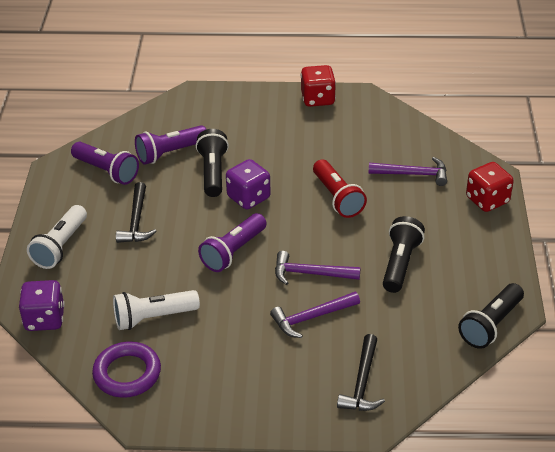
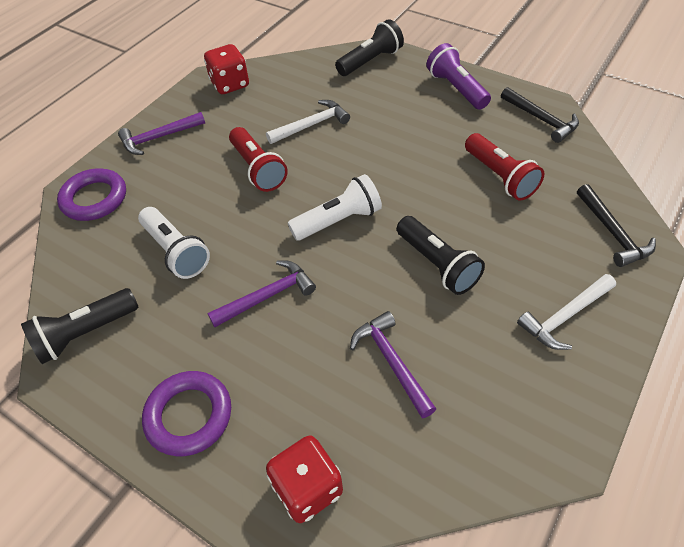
purple dice: [19,280,65,331] [226,159,271,209] = 2 -> none = 0
purple flashlight: [71,142,139,185] [135,125,206,165] [198,213,267,272] = 3 -> [426,43,491,110] = 1
purple ring: [92,341,161,398] = 1 -> [57,168,126,221] [142,371,231,456] = 2
red flashlight: [313,160,367,218] = 1 -> [229,127,288,192] [465,133,544,201] = 2
white hammer: none = 0 -> [266,100,350,144] [517,274,616,350] = 2

